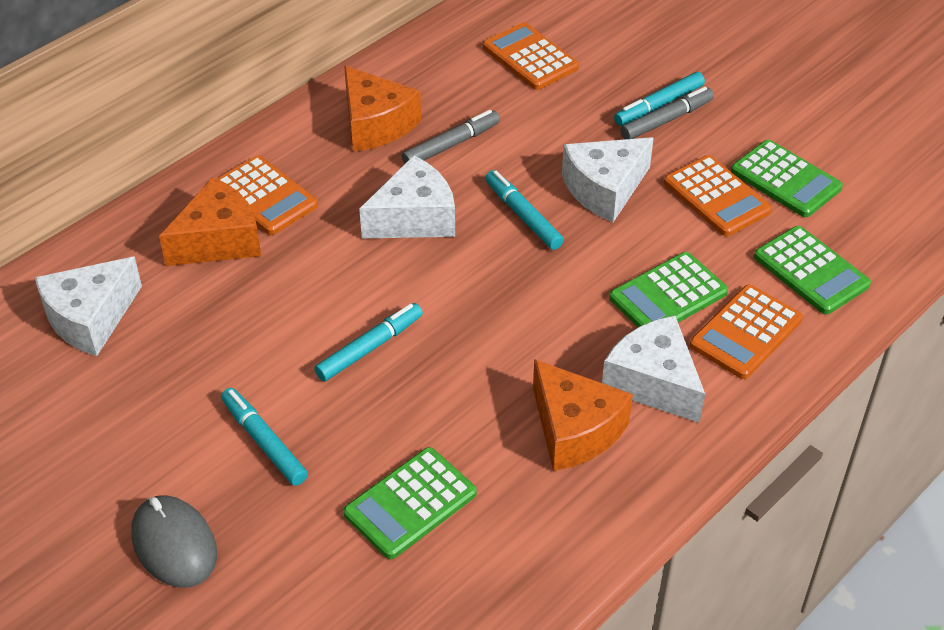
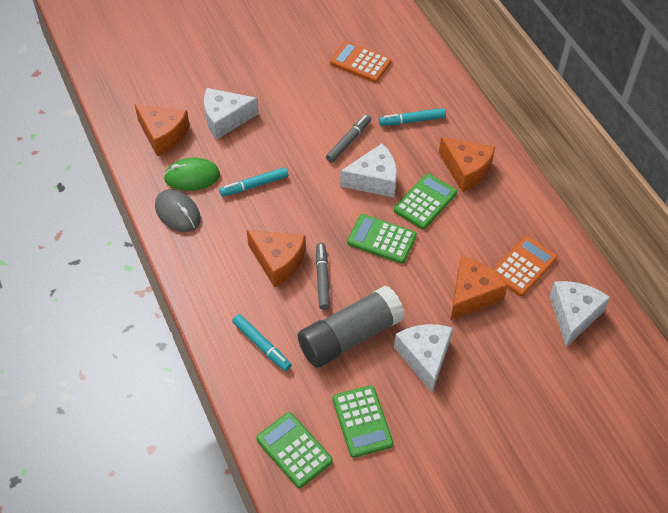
green mouse: none = 0 -> [163,158,220,191] = 1
grey glue stick: none = 0 -> [298,285,405,368] = 1
orange calculator: [217,156,318,235] [483,22,579,90] [664,155,772,236] [690,285,803,379] = 4 -> [330,41,392,83] [493,236,557,296] = 2
orange cheese: [159,177,261,266] [344,66,421,152] [533,359,633,471] = 3 -> [134,104,190,157] [247,230,305,288] [439,137,496,192] [451,256,507,320] = 4
turquoise marker: [221,388,308,486] [314,303,423,382] [485,170,564,250] [614,72,705,126] = 4 -> [219,167,288,197] [232,314,291,371] [379,108,446,126] = 3

